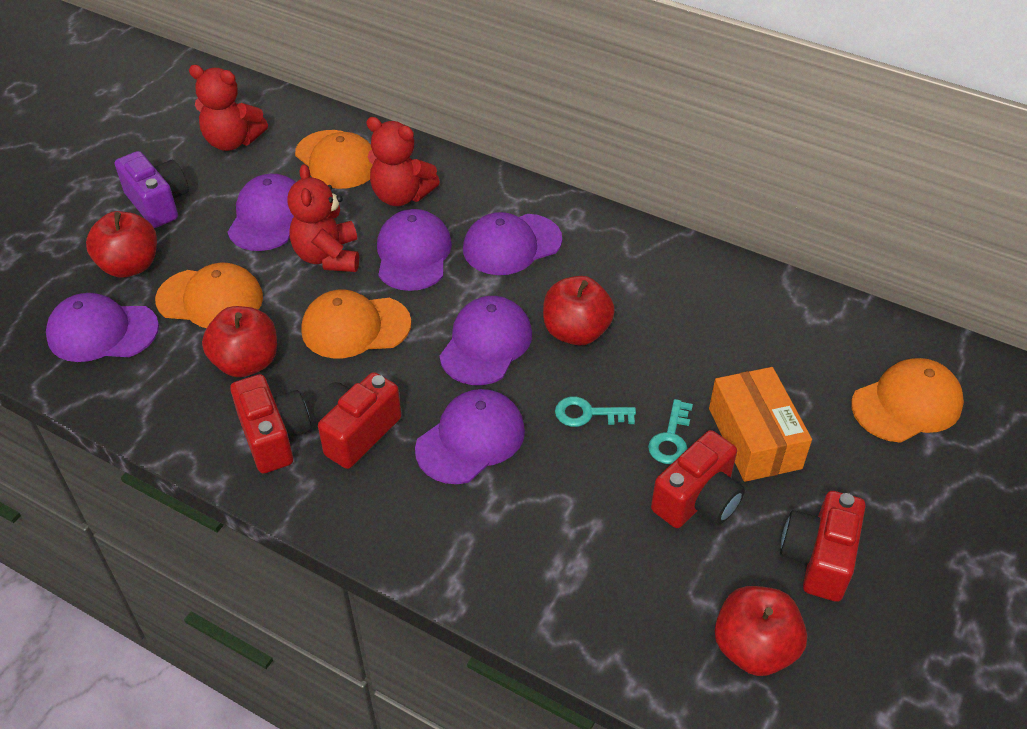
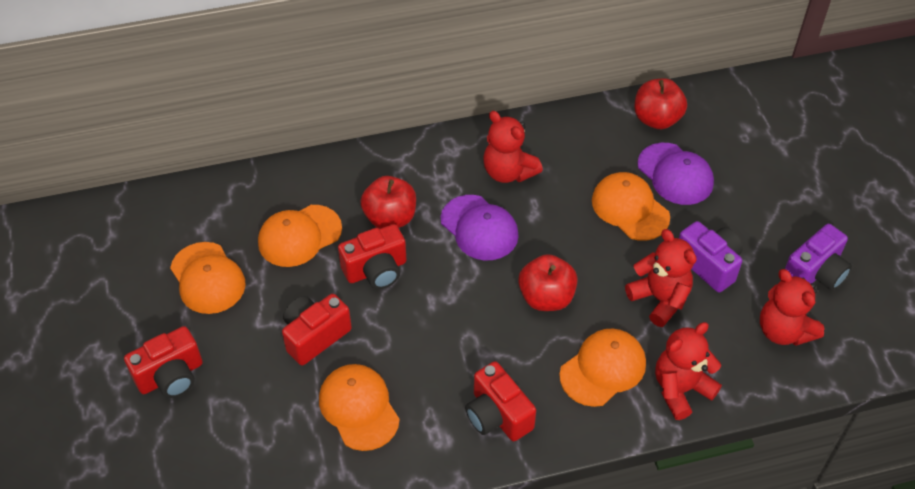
orange box: [709,367,812,482] = 1 -> none = 0
orange cap: [155,263,263,328] [295,130,373,189] [301,290,411,358] [851,358,964,443] = 4 -> [170,242,246,314] [258,205,342,267] [319,364,400,451] [559,329,646,407] [592,172,670,241] = 5
purple camera: [115,151,189,228] = 1 -> [679,221,743,292] [785,224,852,290] = 2
purple cap: [46,293,159,362] [227,174,296,251] [377,209,452,291] [415,389,525,484] [440,296,532,385] [463,212,562,275] = 6 -> [441,195,519,261] [638,143,714,205] = 2
red apple: [86,211,157,277] [202,306,277,377] [543,276,615,345] [715,586,807,676] = 4 -> [361,176,416,229] [518,254,578,311] [635,78,687,129] = 3
red teddy bear: [189,65,268,151] [287,164,359,272] [366,117,440,206] = 3 -> [483,111,543,183] [625,229,697,327] [655,322,722,420] [760,269,825,346] = 4
turquoise key: [555,397,636,427] [648,399,693,464] = 2 -> none = 0

